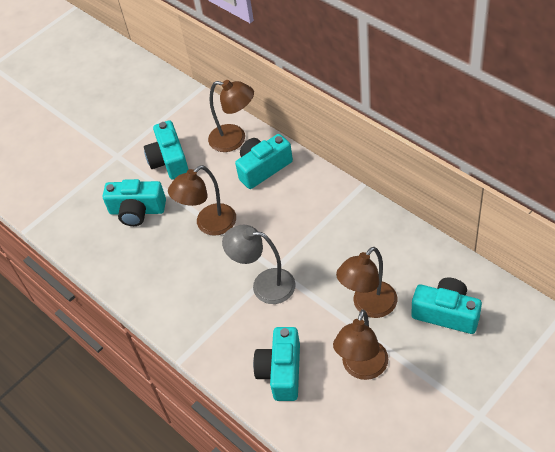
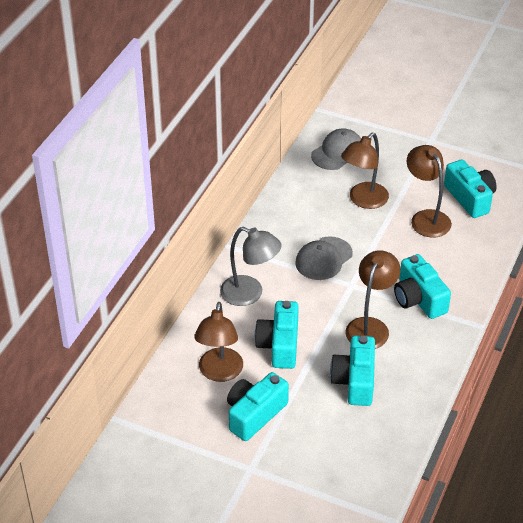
grey cap: none = 0 -> [295,237,353,280] [311,128,361,170] = 2

